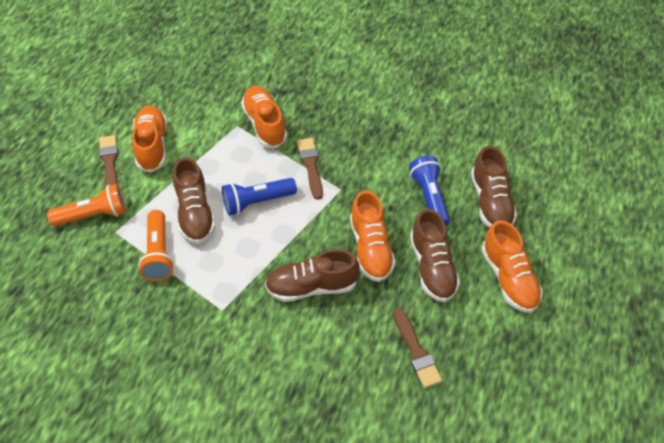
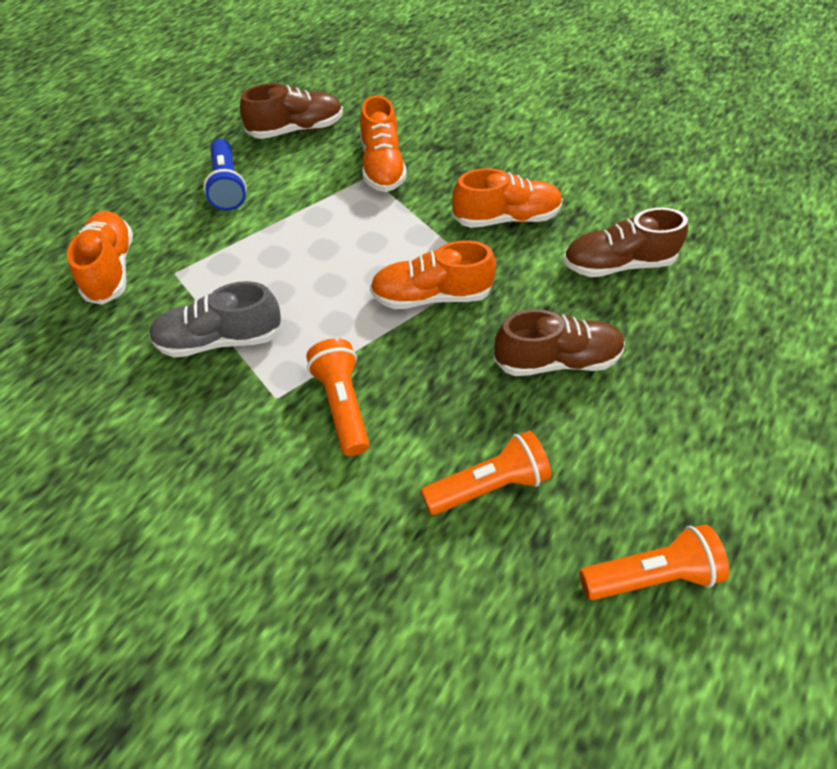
blue flashlight: [222,178,297,216] [409,156,450,226] = 2 -> [203,139,247,211] = 1
brown brush: [99,135,118,187] [297,138,323,200] [393,308,442,388] = 3 -> none = 0
brown shoe: [173,157,216,244] [265,249,360,302] [410,209,460,302] [471,146,517,228] = 4 -> [240,83,343,139] [493,309,625,376] [563,208,688,277] = 3
grey shoe: none = 0 -> [149,281,282,358] = 1
orange flashlight: [47,184,127,226] [138,210,174,282] = 2 -> [306,338,369,456] [421,431,551,515] [579,524,729,600] = 3

